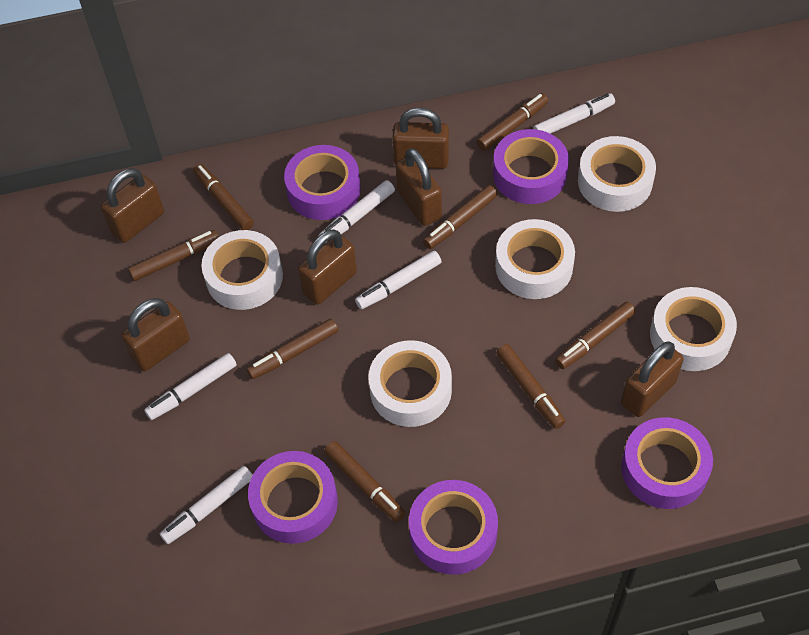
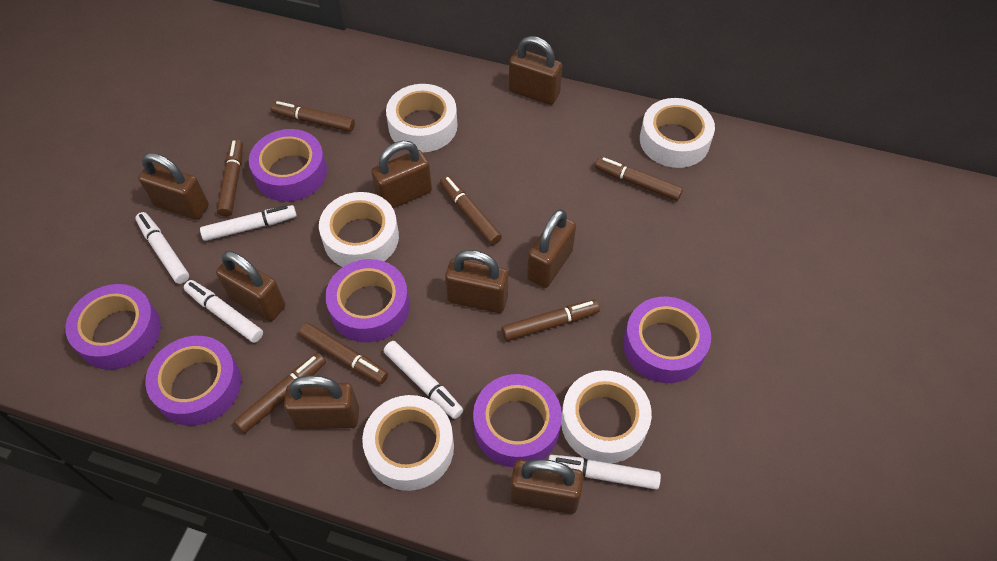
brown marker: [128,230,219,281] [193,164,254,230] [246,319,338,379] [324,441,405,522] [423,185,498,249] [477,93,548,151] [496,344,566,429] [555,302,636,369] = 8 -> [217,139,243,217] [234,353,326,433] [271,101,355,132] [299,323,388,384] [440,176,502,245] [502,300,600,341] [595,157,683,201] = 7
brown padlock: [101,168,164,243] [121,298,190,371] [298,229,357,305] [392,108,449,169] [396,148,442,226] [621,341,683,417] = 6 -> [138,152,209,220] [216,251,285,321] [284,375,359,429] [371,141,432,208] [445,250,508,313] [509,36,562,105] [510,459,584,514] [527,209,576,288] = 8
purple tape: [248,451,338,544] [284,145,361,220] [409,480,498,575] [493,129,569,204] [621,417,713,509] = 5 -> [65,284,161,370] [145,336,241,426] [249,129,327,202] [325,259,410,342] [473,374,562,467] [623,297,711,383] = 6

